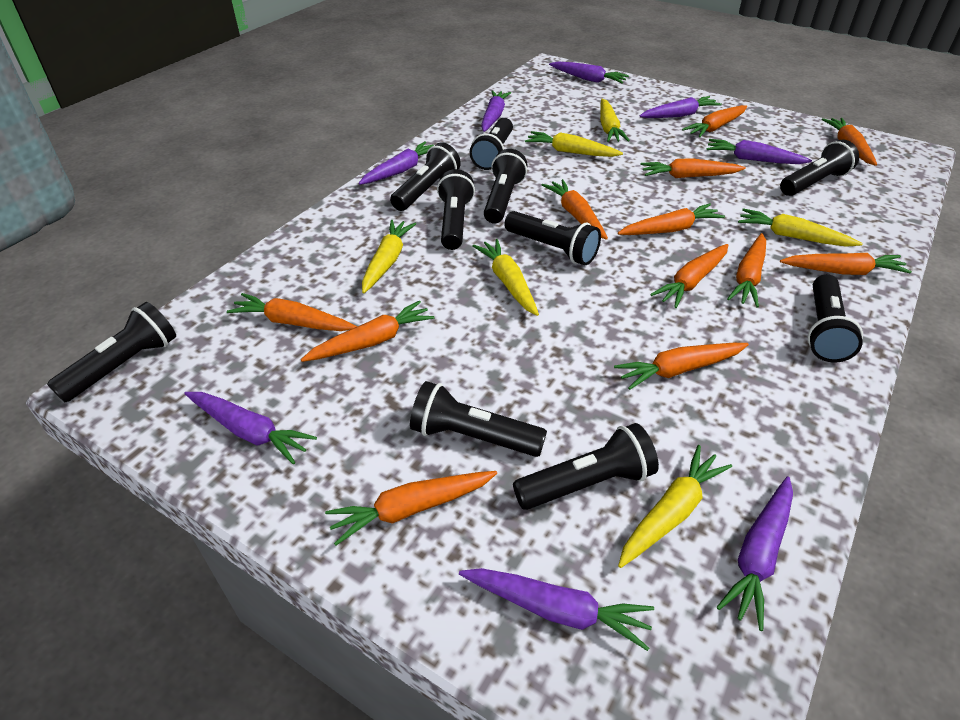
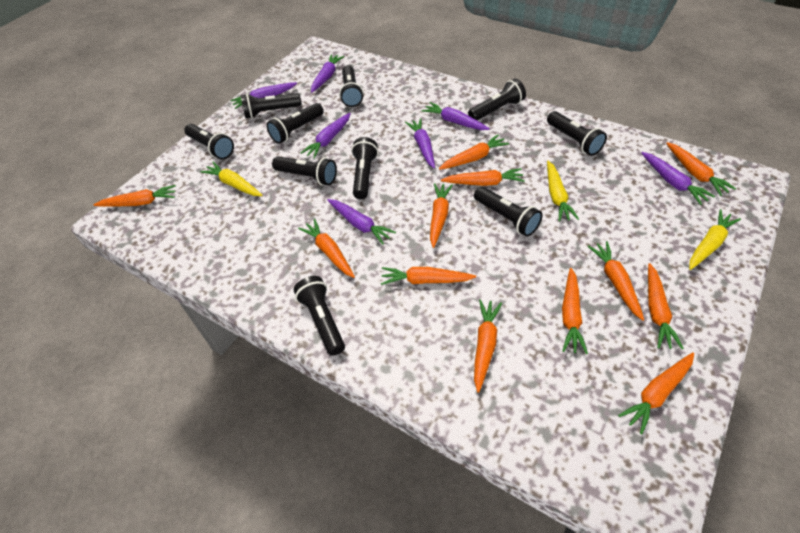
purple carrot: [184,392,317,465] [359,141,434,185] [459,568,654,651] [481,90,511,132] [549,61,629,84] [639,96,722,118] [707,139,812,164] [717,477,793,631] = 8 -> [231,82,297,109] [301,113,351,159] [311,54,344,93] [327,199,396,245] [405,118,435,168] [421,102,490,130] [641,152,715,205] = 7
yellow carrot: [362,220,416,294] [472,239,539,316] [525,131,623,157] [600,99,630,142] [618,445,732,568] [738,208,863,247] = 6 -> [200,162,263,196] [547,161,579,222] [689,209,741,270] = 3

